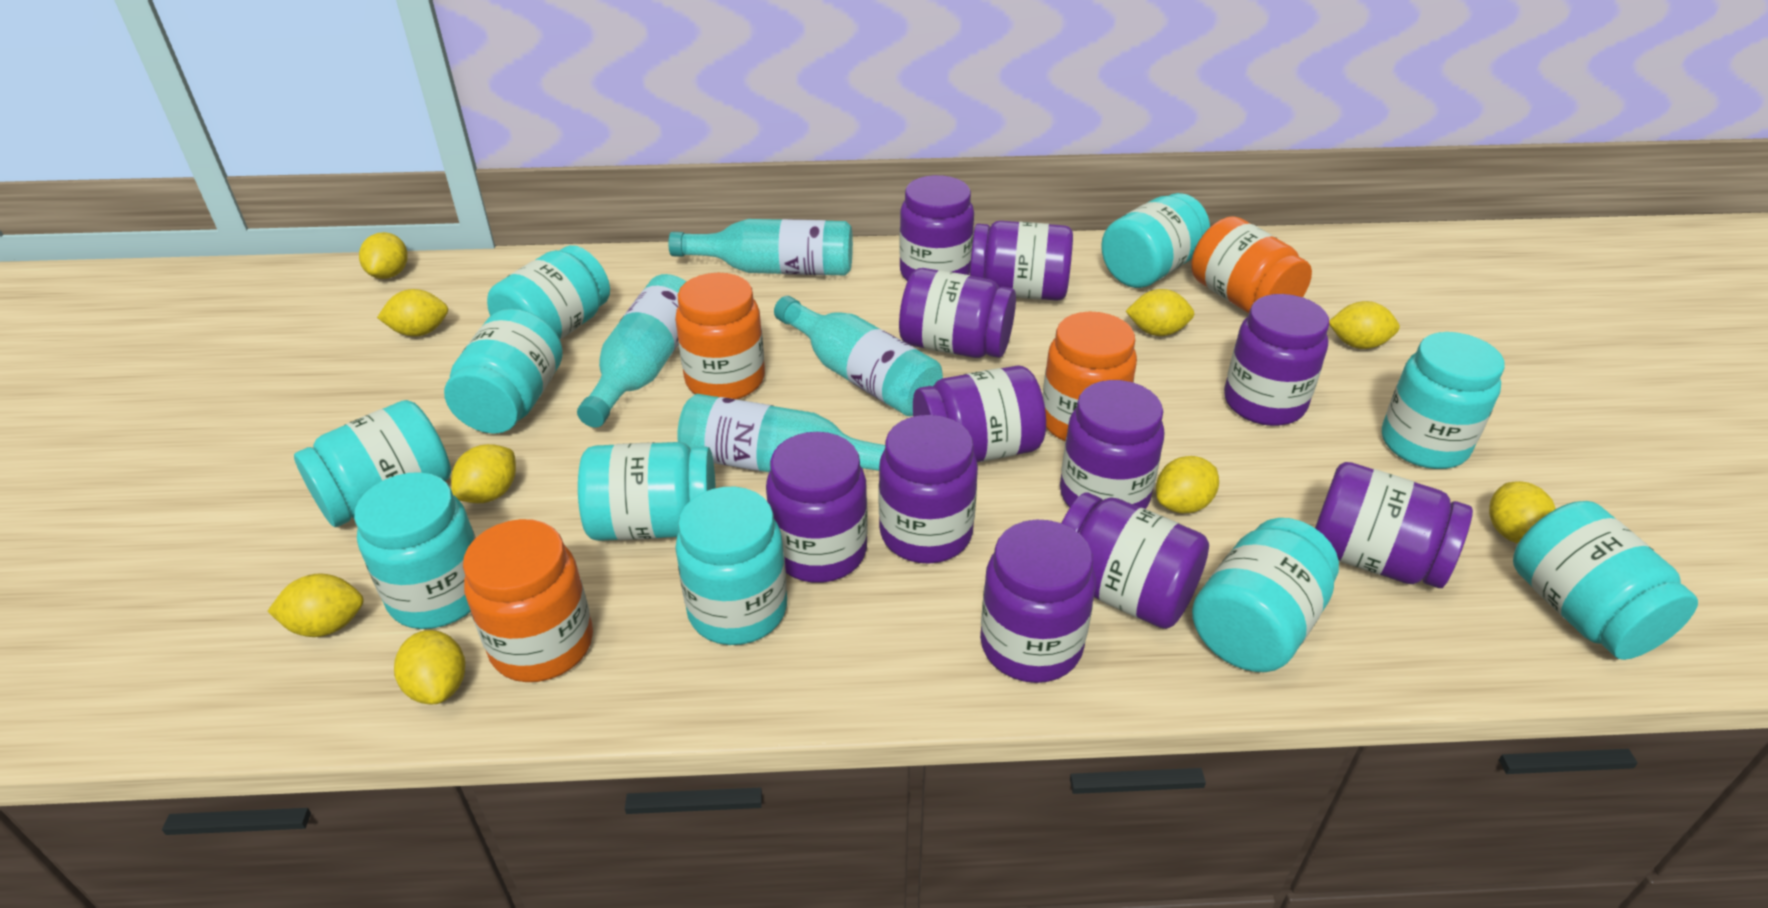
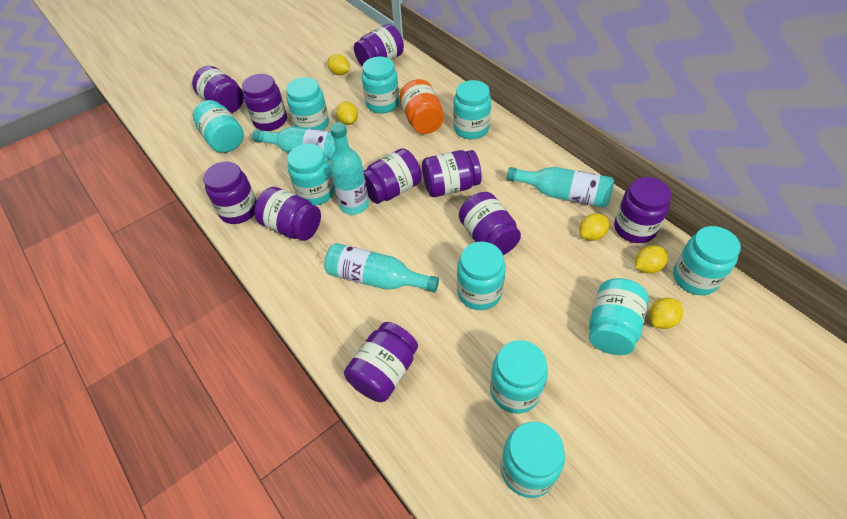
orange jar: [463,519,593,682] [675,273,765,399] [1042,311,1137,441] [1191,216,1312,313] = 4 -> [399,79,444,134] = 1
purple jar: [766,432,868,583] [879,415,978,564] [899,175,974,281] [899,268,1016,358] [913,366,1046,462] [970,221,1073,301] [980,519,1096,683] [1060,380,1165,509] [1062,492,1209,629] [1224,294,1330,426] [1315,462,1473,588] = 11 -> [192,66,244,113] [203,161,257,224] [242,74,287,131] [254,187,321,241] [344,322,418,402] [354,24,404,67] [363,148,422,204] [422,150,482,197] [459,192,521,255] [614,177,671,243] = 10
yellow lemon: [268,574,364,637] [359,232,407,279] [377,289,448,337] [394,630,465,704] [451,444,516,503] [1126,289,1194,336] [1156,456,1219,514] [1329,301,1400,349] [1489,481,1556,544] = 9 -> [328,54,350,75] [336,101,358,125] [579,213,609,241] [635,245,668,274] [649,298,683,329] = 5

